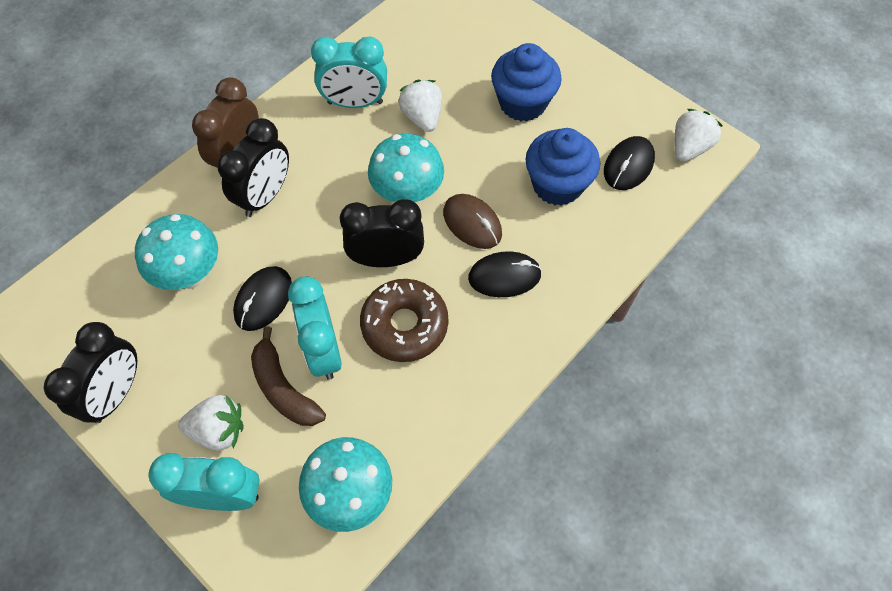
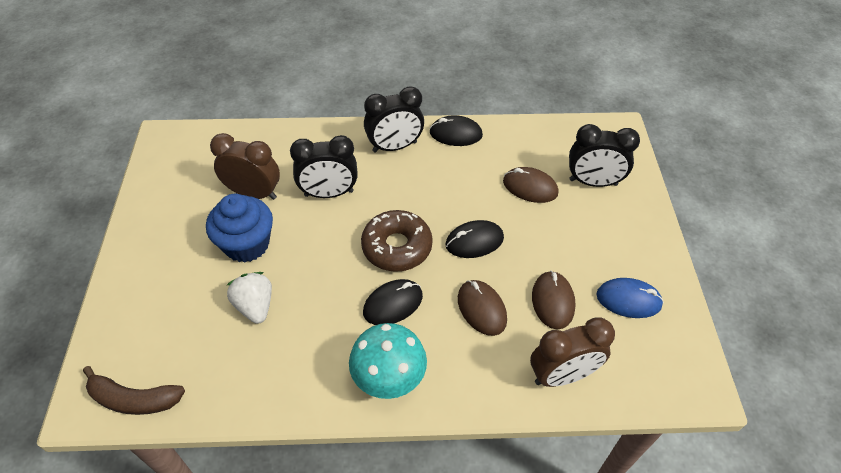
blue cupcake: [491,43,562,121] [525,128,600,206] = 2 -> [206,194,273,263] = 1
blue mouse: none = 0 -> [596,278,664,318] = 1
brown clock: [192,77,259,168] = 1 -> [210,133,280,200] [530,317,615,387] = 2
brown mouse: [443,194,502,249] = 1 -> [458,280,507,336] [503,167,558,203] [532,271,576,330] = 3
turquoise clock: [148,453,260,511] [288,276,342,380] [311,36,387,108] = 3 -> none = 0
turquoise mushroom: [135,214,218,290] [299,437,392,532] [368,134,444,205] = 3 -> [349,323,427,399] = 1
white strawberry: [178,395,244,451] [398,79,442,132] [675,109,723,162] = 3 -> [227,272,272,324] = 1

